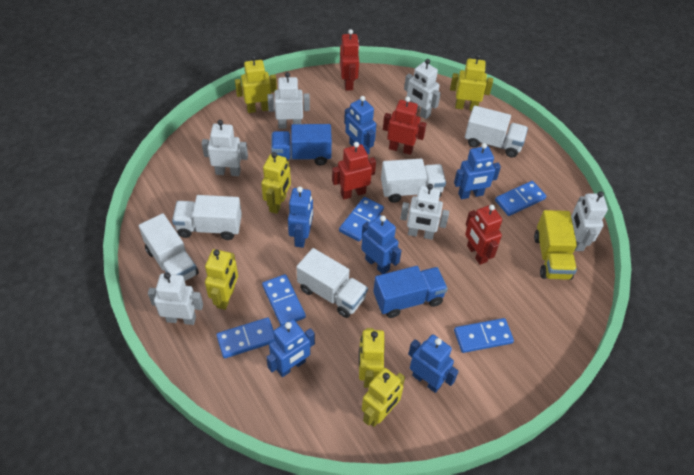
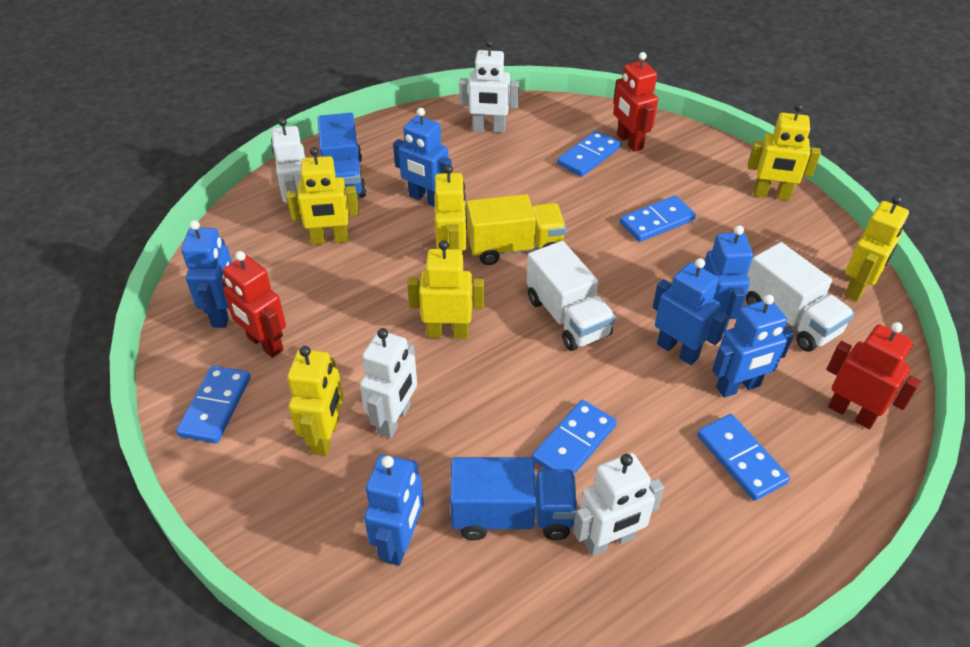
red robot: [332,142,376,200] [340,29,360,91] [383,97,426,155] [465,204,502,265] = 4 -> [222,251,286,358] [613,52,658,152] [827,322,921,429] = 3
white robot: [148,272,203,325] [202,120,248,176] [267,72,310,129] [400,184,449,240] [404,59,441,119] [571,191,608,251] = 6 -> [271,118,305,221] [360,328,417,438] [459,40,519,133] [573,453,664,556] = 4
white truck: [139,213,199,281] [172,195,242,240] [296,248,368,318] [381,159,446,203] [465,106,528,158] = 5 -> [526,241,616,351] [746,242,855,352] = 2

